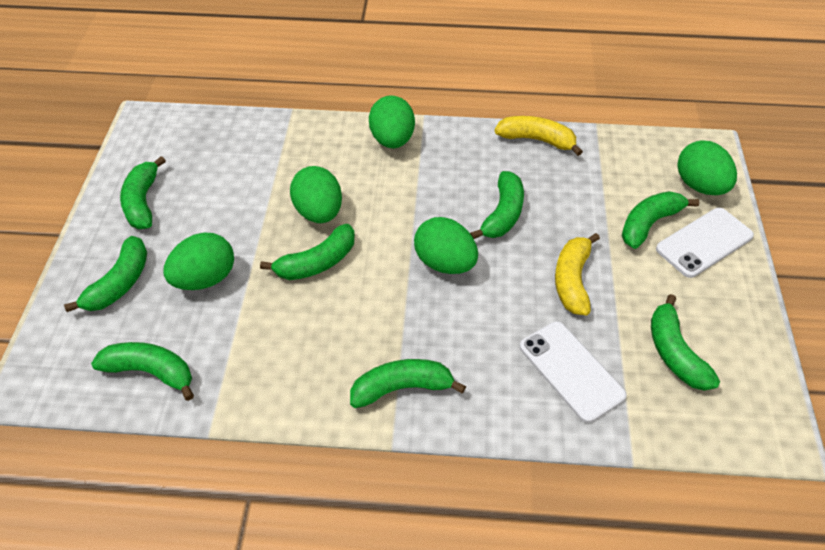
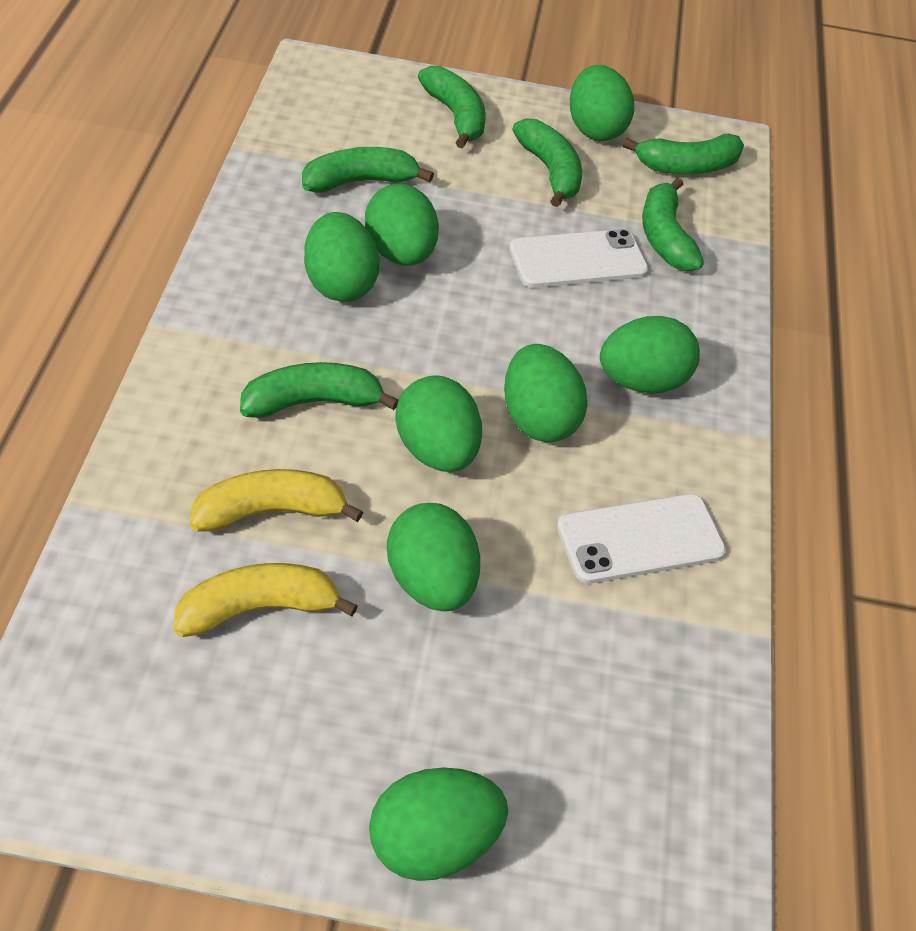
green banana: [64,236,147,312] [91,342,194,401] [120,156,166,229] [260,224,355,280] [350,359,466,408] [470,171,524,239] [622,191,699,249] [651,294,720,391] = 8 -> [240,362,398,418] [302,147,434,193] [418,66,486,148] [513,118,582,207] [622,134,744,174] [642,178,704,271] = 6
green egg: [163,233,234,290] [290,166,342,223] [369,95,415,148] [414,217,478,274] [677,140,737,195] = 5 -> [304,212,380,302] [365,184,439,266] [369,767,508,881] [387,503,480,611] [395,375,482,472] [504,344,588,442] [570,65,634,141] [600,316,700,394] = 8

